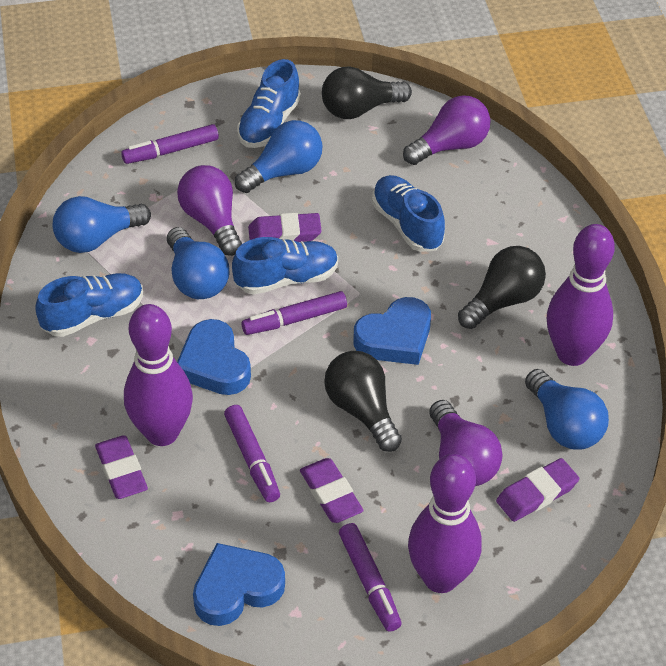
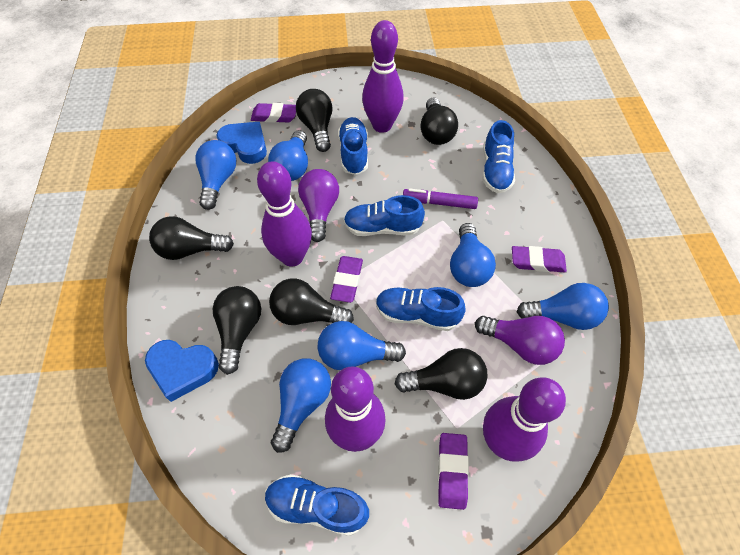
black light bulb: [322,66,412,119] [324,351,402,452] [458,246,546,329] = 3 -> [149,216,234,260] [213,286,261,375] [269,278,354,325] [296,89,332,152] [395,348,488,400] [420,98,458,145] = 6
blue heart: [177,319,251,395] [193,543,285,626] [353,297,431,365] = 3 -> [145,340,219,402] [216,122,267,164] = 2
blue light bulb: [53,196,151,253] [167,227,229,299] [235,120,322,193] [525,369,609,450] = 4 -> [195,140,237,210] [268,130,308,181] [271,358,331,453] [318,321,406,370] [450,223,496,287] [517,283,609,330] = 6
blue shoe: [35,273,143,337] [232,237,338,295] [237,59,301,148] [372,175,445,252] = 4 -> [265,474,369,536] [338,117,368,175] [344,195,425,236] [376,287,466,331] [483,120,515,193] = 5
purple bowling pin: [124,304,193,446] [408,454,482,593] [547,224,615,366] = 3 -> [257,161,312,267] [325,366,386,452] [362,20,404,133] [483,377,566,462] = 4
purple light bulb: [177,165,242,256] [403,95,491,165] [429,400,503,486] = 3 -> [298,169,339,242] [475,316,565,365] = 2
purple marker: [121,124,219,164] [224,405,280,502] [242,291,347,335] [339,523,402,632] = 4 -> [403,188,478,209] = 1

